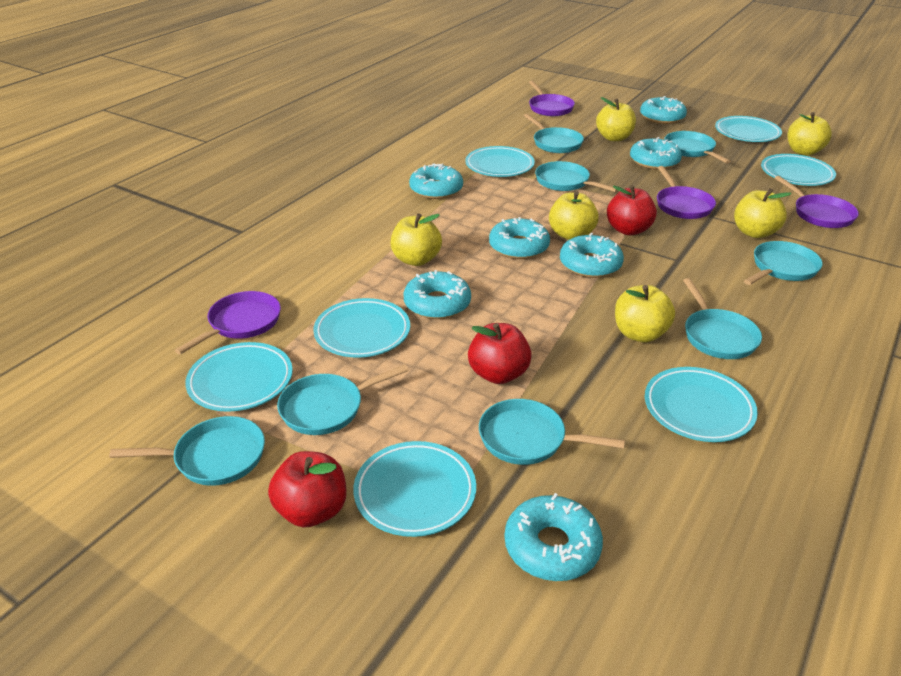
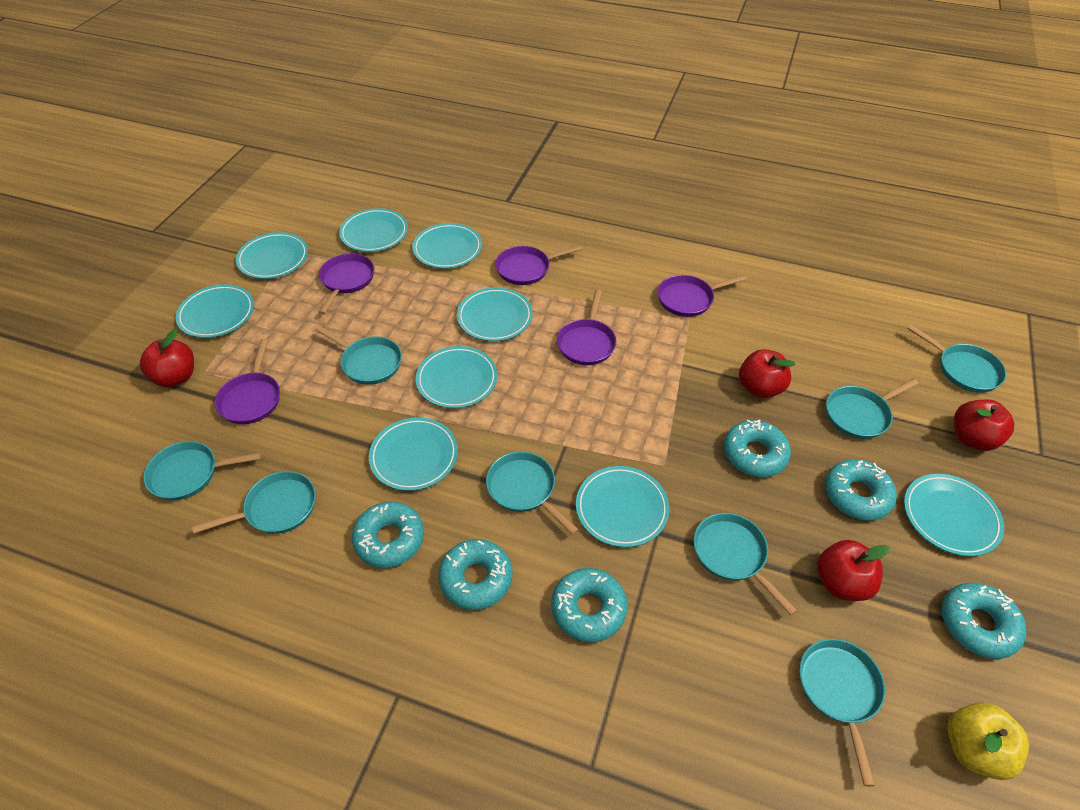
purple pan: [175,291,281,355] [529,81,575,116] [657,166,716,219] [774,176,859,228] = 4 -> [215,339,280,424] [319,253,374,314] [495,245,582,285] [557,290,616,365] [658,275,747,317] = 5
red apple: [268,451,346,527] [468,323,532,384] [607,185,657,235] = 3 -> [140,329,194,387] [739,349,795,398] [817,540,890,601] [954,399,1014,451] = 4
turquoise donut: [403,270,471,319] [409,163,463,199] [489,217,550,259] [504,493,603,581] [560,233,624,278] [630,137,682,170] [640,96,687,124] = 7 -> [352,501,424,568] [438,539,513,610] [551,568,628,642] [724,420,791,477] [825,459,897,521] [941,583,1026,659] = 6
turquoise plate: [185,342,293,412] [313,298,410,358] [353,441,476,537] [465,146,535,177] [645,367,758,442] [715,116,782,142] [761,154,836,186] = 7 -> [175,284,254,338] [236,232,308,279] [339,208,408,252] [369,417,458,491] [412,223,482,269] [416,346,497,408] [457,287,533,341] [576,466,669,547] [904,474,1004,557] = 9
yellow apple: [391,213,442,266] [549,191,599,240] [596,97,636,141] [615,285,675,342] [734,188,791,238] [787,112,832,156] = 6 -> [948,702,1029,780] = 1

